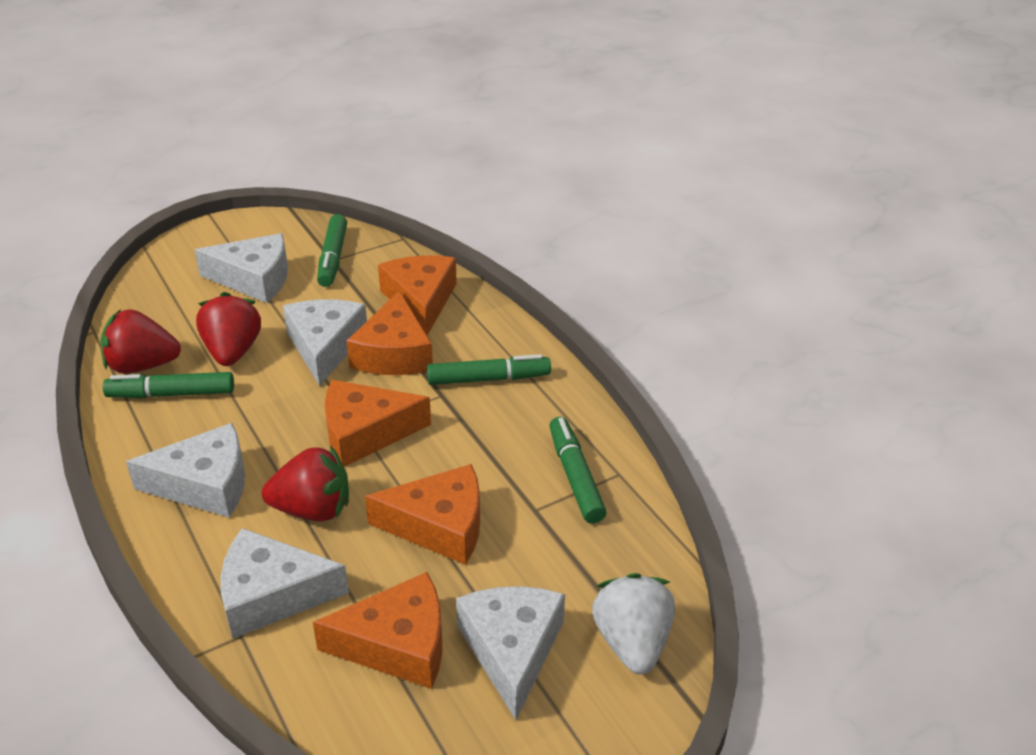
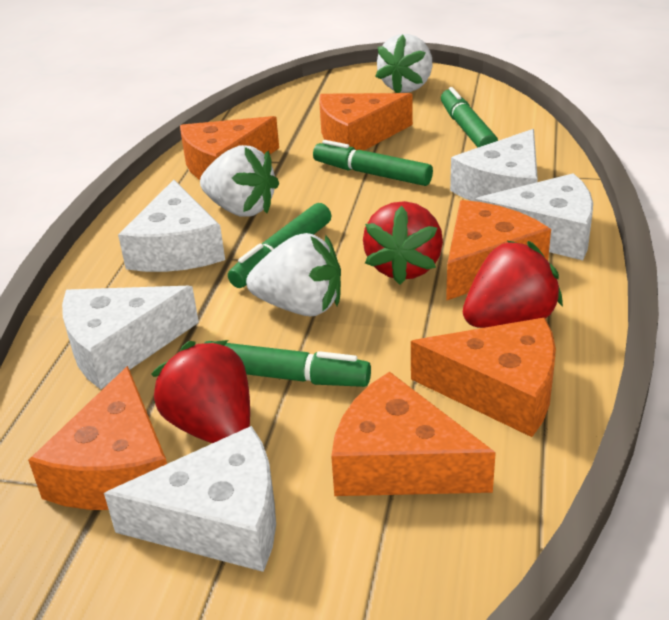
orange cheese: [313,572,443,689] [325,380,431,467] [347,290,433,375] [365,464,480,565] [378,255,457,335] = 5 -> [28,366,167,510] [180,116,279,180] [319,93,413,151] [331,371,496,496] [411,318,556,437] [446,200,551,301] = 6
white strawberry: [592,573,675,674] = 1 -> [200,145,279,217] [246,233,341,317] [375,34,433,93] = 3

